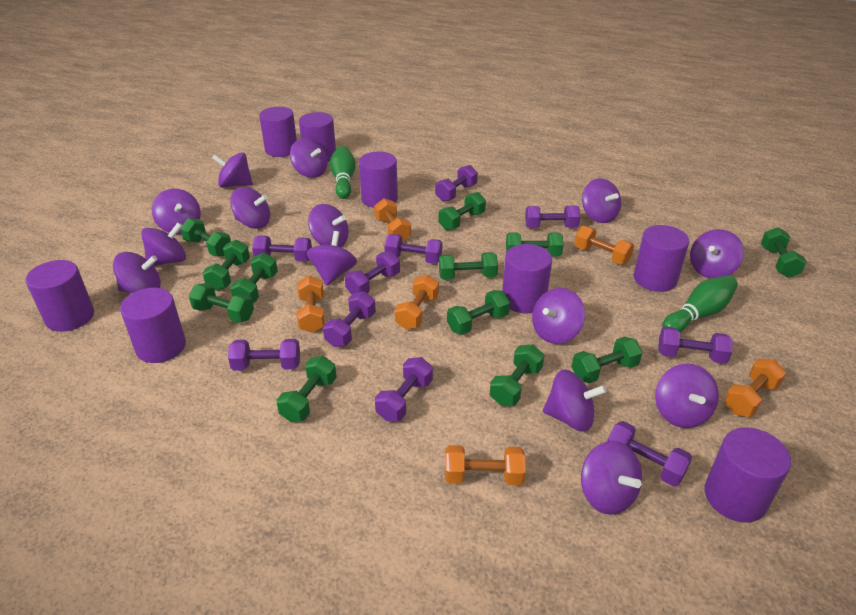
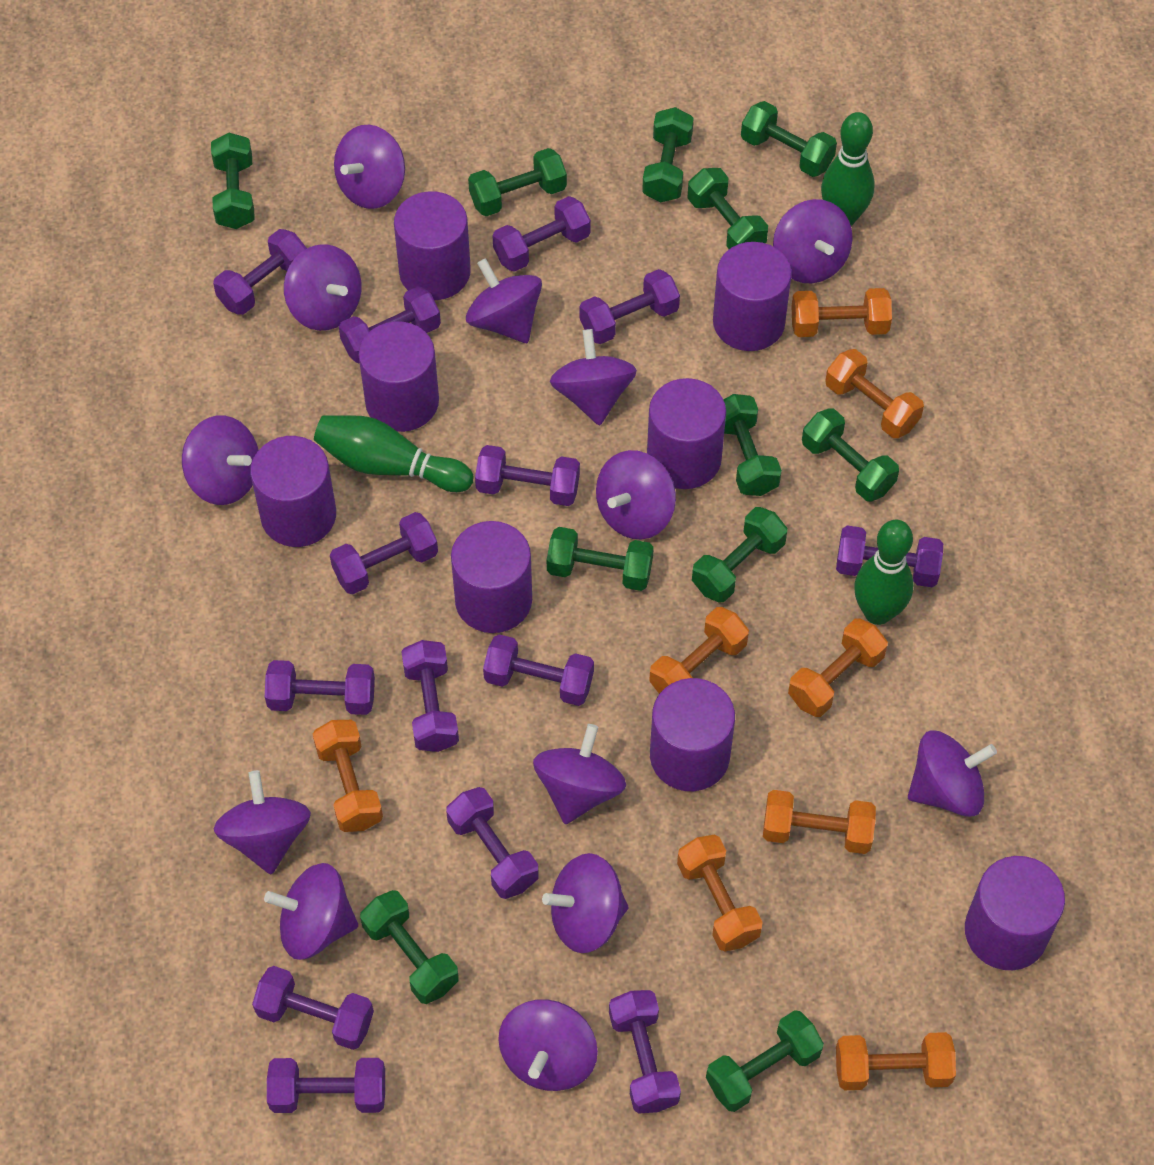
green bowling pin: [330,145,356,199] [662,275,738,332] = 2 -> [314,415,473,492] [821,112,874,226] [854,520,913,625] = 3
green dumbbell: [180,218,231,256] [189,283,254,323] [202,240,250,291] [230,253,278,303] [277,356,337,422] [439,192,486,230] [439,252,498,280] [447,290,510,335] [490,345,544,406] [506,233,563,256] [572,337,643,383] [761,227,807,278] = 12 -> [211,133,255,229] [360,890,459,1004] [468,148,567,216] [547,527,654,591] [642,107,694,202] [688,168,768,249] [692,507,788,602] [706,1010,824,1112] [723,394,782,496] [741,101,837,177] [802,408,899,501] = 11
orange dumbbell: [297,276,325,333] [374,198,411,242] [395,275,439,330] [445,445,526,485] [574,226,634,265] [724,358,786,417] = 6 -> [313,720,383,832] [649,607,749,694] [677,835,763,952] [763,790,876,854] [788,619,888,717] [791,288,892,337] [825,349,924,438] [836,1032,956,1090] = 8
purple dumbbell: [228,339,300,371] [252,236,312,262] [323,291,376,347] [345,251,400,294] [375,357,433,421] [384,234,442,264] [435,165,478,202] [525,206,580,228] [607,421,692,486] [658,326,733,364] = 10 -> [213,229,307,315] [252,966,374,1050] [265,660,375,715] [267,1058,385,1113] [330,512,438,595] [339,286,441,364] [401,640,459,752] [446,787,539,899] [475,445,580,506] [483,634,594,706] [492,196,591,272] [579,269,680,344] [609,990,681,1114] [836,525,943,587] = 14
purple spinning top: [113,252,161,293] [141,222,186,266] [152,189,201,234] [212,153,253,188] [230,187,270,229] [290,138,328,178] [307,231,357,285] [308,204,349,247] [532,288,585,344] [543,369,607,432] [581,441,642,515] [582,178,621,223] [655,364,719,428] [690,229,744,279] = 14 -> [182,416,258,505] [214,770,311,874] [264,863,358,960] [284,244,361,331] [334,125,405,209] [466,258,542,343] [498,999,598,1091] [533,724,626,824] [542,853,628,953] [550,329,637,426] [596,450,676,539] [773,199,853,283] [908,731,997,817] = 13

